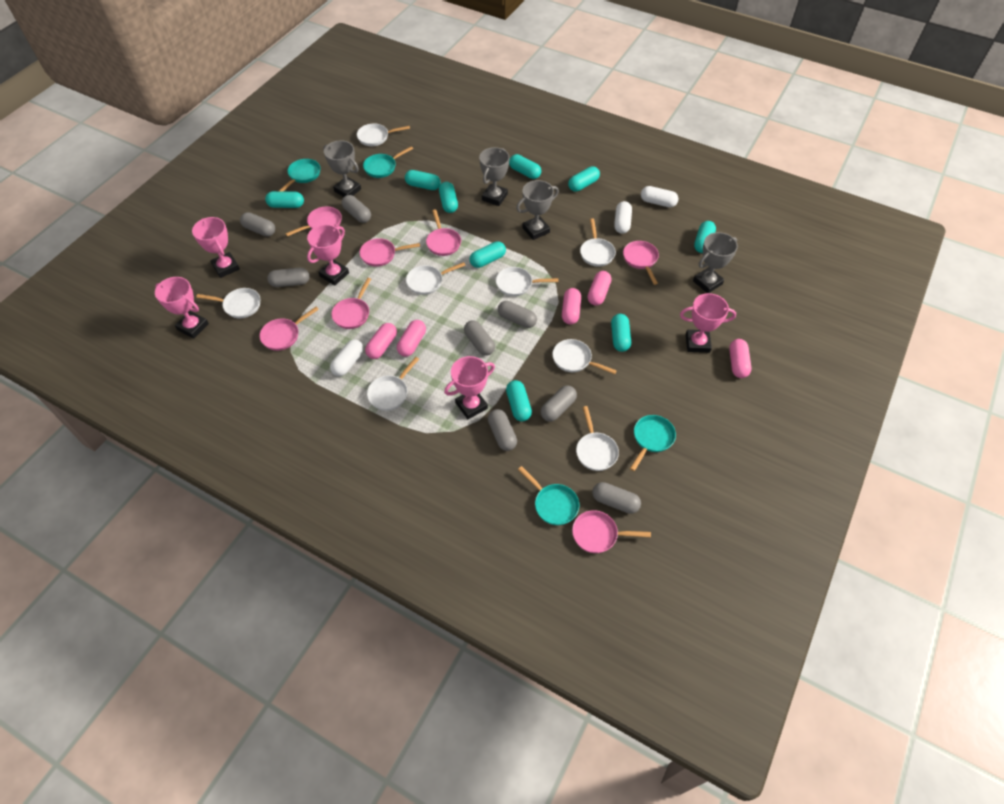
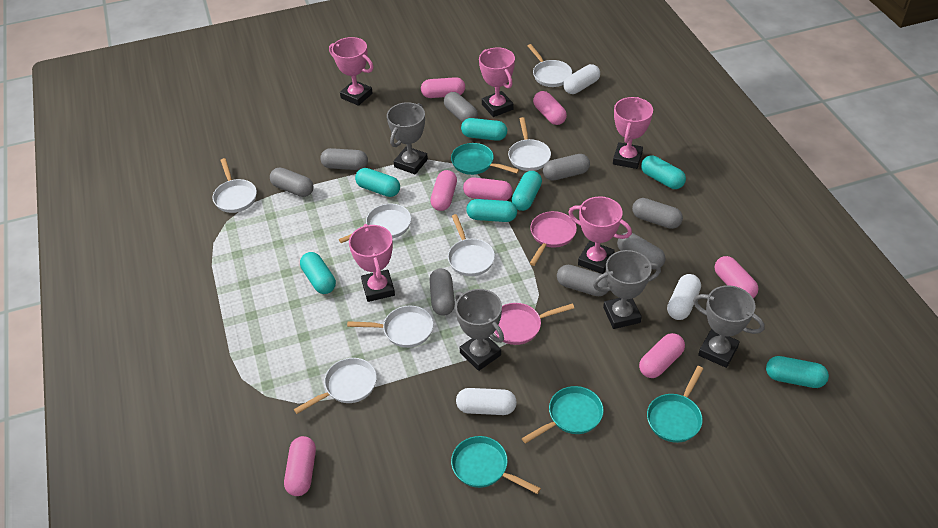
pink capsule: [365,323,397,359] [397,320,426,357] [562,288,581,325] [588,271,611,305] [729,339,751,378] = 5 -> [284,436,316,496] [421,77,465,98] [430,170,457,211] [463,177,512,201] [533,91,567,125] [639,333,685,378] [715,256,758,298] = 7
pink pan: [259,307,319,351] [286,206,342,236] [331,278,371,329] [359,238,420,267] [426,209,461,256] [572,510,651,553] [623,241,659,285] = 7 -> [494,303,574,345] [529,211,577,266] = 2
turquoise capsule: [265,191,304,208] [405,170,441,190] [439,182,458,213] [470,241,506,268] [506,380,532,421] [509,154,541,179] [568,166,600,192] [611,314,631,352] [694,221,716,253] = 9 -> [300,252,336,294] [355,168,400,197] [461,118,507,141] [466,199,517,222] [512,171,542,211] [641,155,686,189] [766,356,829,388] = 7
white pan: [196,288,260,318] [357,123,410,146] [367,357,419,411] [406,262,466,295] [496,267,558,296] [552,339,617,374] [576,406,619,471] [580,218,616,267] = 8 -> [213,158,257,213] [294,358,377,414] [339,204,411,243] [347,306,433,348] [448,214,495,276] [508,117,551,171] [528,44,572,87] = 7

